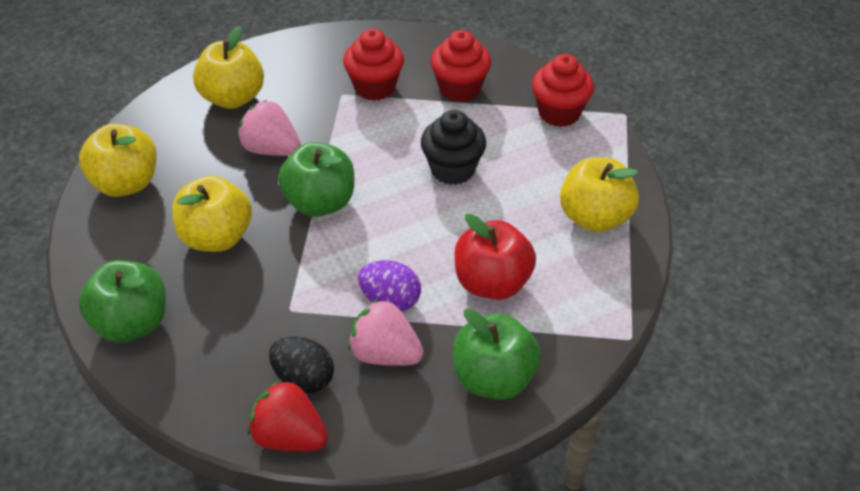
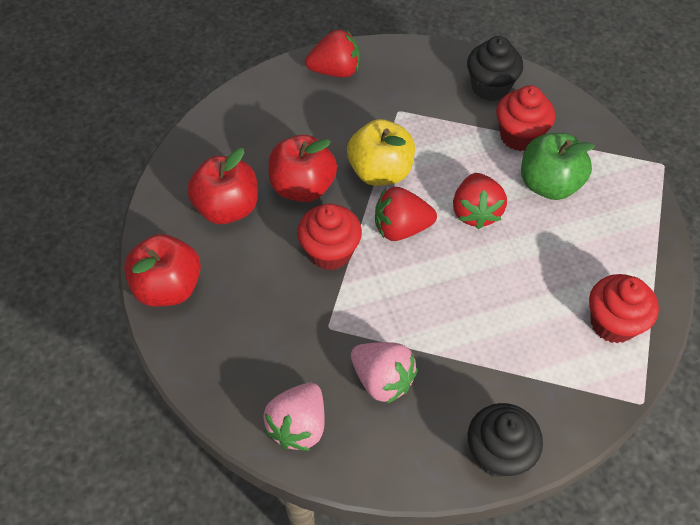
black cupcake: [421,110,486,185] = 1 -> [467,36,523,101] [468,403,543,478] = 2
black egg: [269,336,334,393] = 1 -> none = 0
green apple: [78,260,166,343] [278,142,354,217] [453,309,541,400] = 3 -> [521,133,595,200] = 1
purple egg: [358,260,421,312] = 1 -> none = 0
red apple: [454,214,536,300] = 1 -> [124,234,201,307] [187,148,258,224] [268,135,337,202] = 3
red strawberry: [248,379,328,451] = 1 -> [305,30,360,77] [375,187,437,241] [453,173,507,229] = 3
yellow apple: [79,123,157,197] [172,175,252,252] [193,26,264,109] [560,157,639,232] = 4 -> [347,119,415,186] = 1

